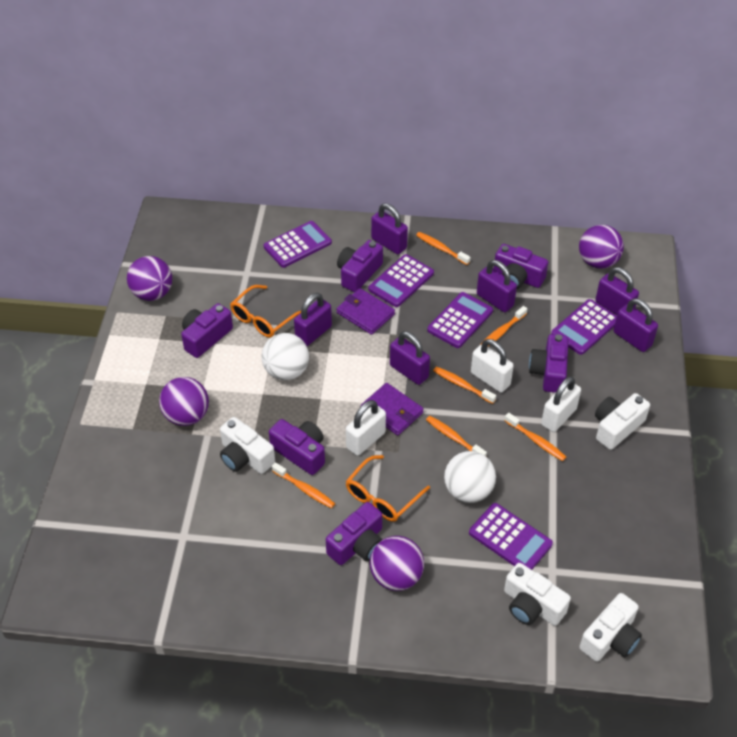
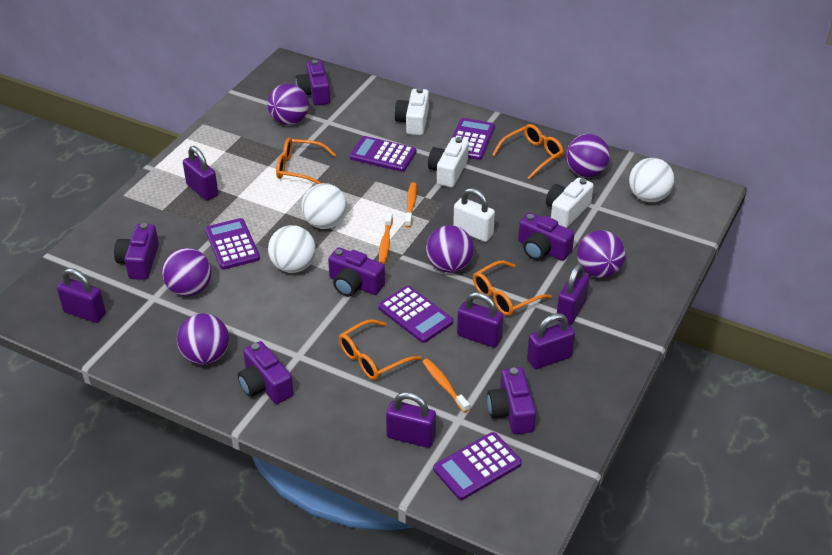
orange glasses: [230,285,301,338] [346,455,430,522] = 2 -> [276,138,336,184] [339,319,422,380] [473,261,552,316] [493,124,564,180] = 4
orange toothbrush: [271,462,335,508] [416,232,470,265] [426,416,487,456] [433,367,496,404] [479,306,528,346] [504,413,566,461] = 6 -> [379,212,393,264] [405,182,417,228] [422,359,470,413] = 3
purple ball: [127,256,172,301] [159,377,209,426] [370,536,424,591] [579,225,624,269] = 4 -> [162,248,211,296] [177,313,229,365] [267,84,309,125] [426,225,474,273] [566,134,610,177] [577,230,625,278] = 6
purple wallet: [336,288,395,335] [361,383,424,435] = 2 -> none = 0
white ball: [262,333,309,380] [444,451,496,503] = 2 -> [268,225,316,273] [301,183,347,229] [629,158,675,202] = 3
white camera: [220,417,275,474] [504,563,571,626] [579,593,642,662] [595,393,650,450] = 4 -> [394,88,429,135] [428,137,469,187] [546,178,594,228] = 3
white padlock: [346,400,386,456] [471,339,514,393] [541,376,581,432] = 3 -> [453,188,495,242] = 1

